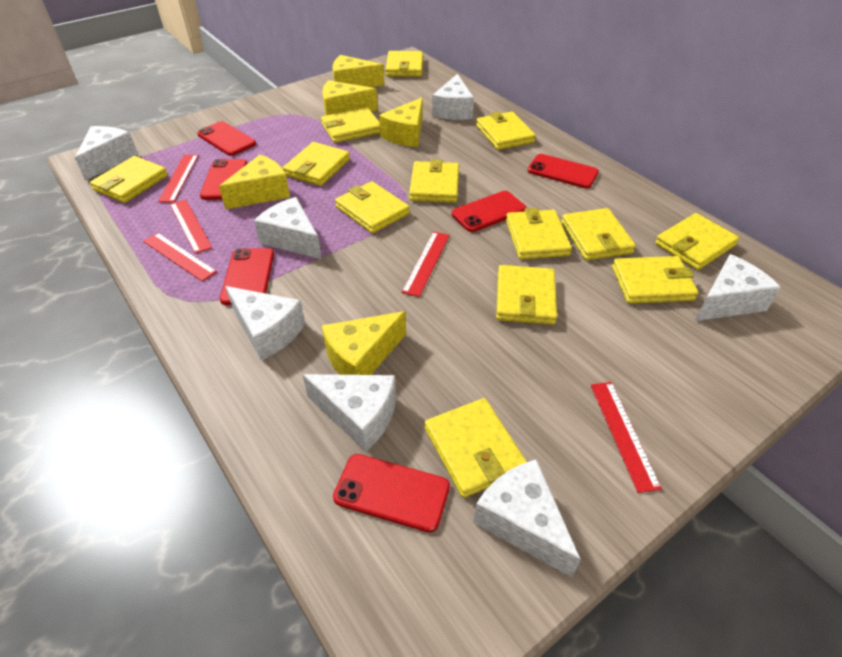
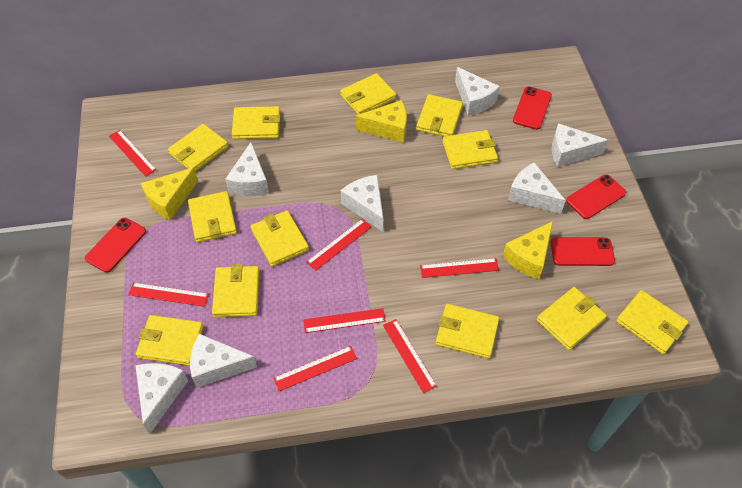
red phone: [197,121,256,156] [200,159,247,200] [220,248,274,305] [333,454,450,533] [451,191,527,232] [527,154,599,188] = 6 -> [85,218,146,273] [513,86,552,130] [550,237,615,266] [566,174,626,219] = 4
red ruler: [143,233,217,282] [158,155,199,203] [170,199,212,254] [402,231,450,297] [591,382,662,493] = 5 -> [109,130,156,177] [128,283,209,307] [273,346,357,391] [303,308,386,333] [307,219,372,271] [383,319,437,393] [420,258,499,278] = 7
yellow cheese: [219,155,290,209] [322,80,378,116] [322,311,406,375] [333,55,384,87] [379,97,423,147] = 5 -> [141,167,198,220] [356,100,407,143] [503,221,553,279] = 3
yellow wallet: [90,156,168,203] [283,142,350,186] [321,107,380,143] [335,181,410,234] [386,51,423,77] [409,159,459,203] [425,398,527,498] [476,111,536,150] [496,265,557,325] [506,208,572,260] [561,208,636,261] [612,256,699,304] [655,213,739,270] = 13 -> [136,315,204,366] [168,124,228,172] [188,191,237,242] [212,264,259,317] [232,106,280,139] [251,210,309,266] [340,73,396,115] [416,94,463,137] [436,304,499,359] [442,130,498,169] [537,287,607,350] [616,290,688,354] = 12

